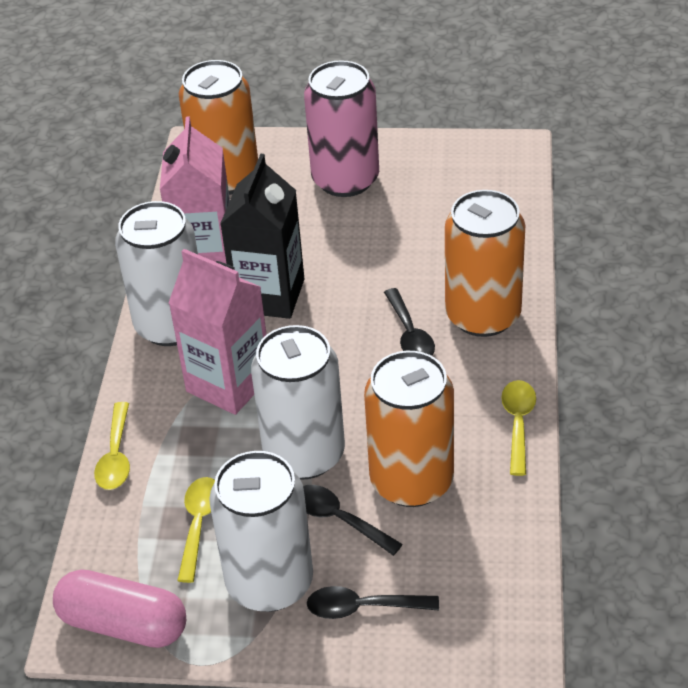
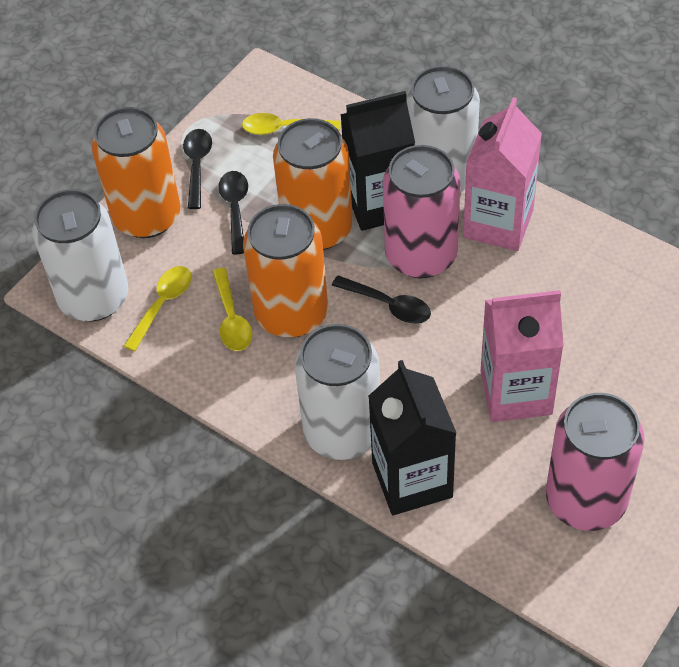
black carton: [220,154,304,319] = 1 -> [340,91,415,231] [368,360,456,515] = 2
pink can: [304,60,379,197] = 1 -> [383,145,460,278] [546,393,645,531] = 2
pink capsule: [53,569,186,648] = 1 -> none = 0

